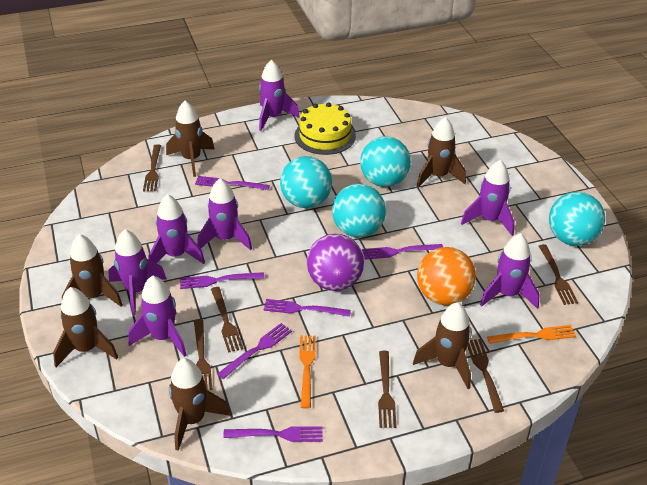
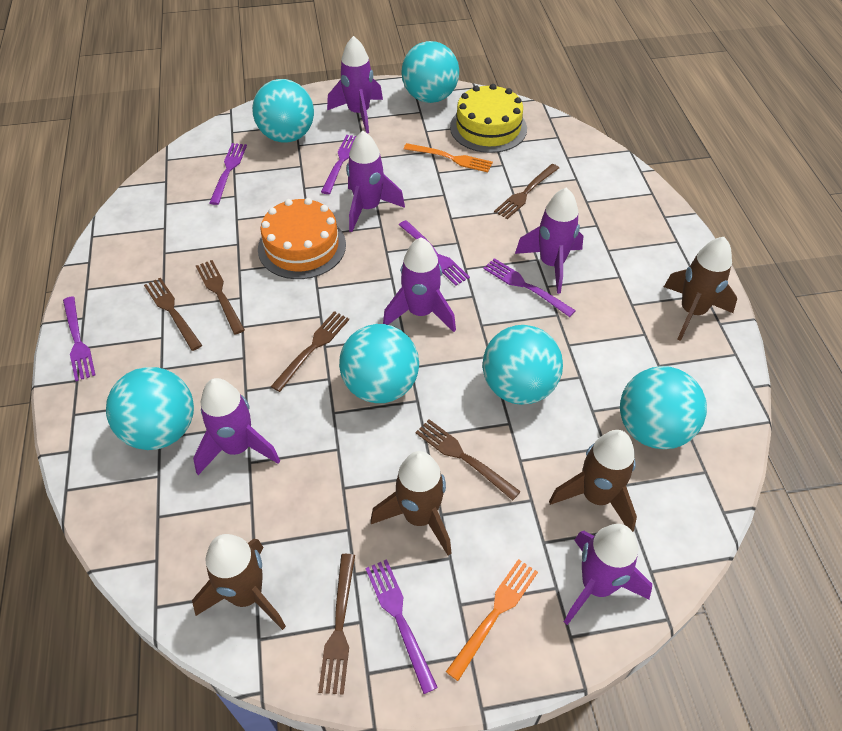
brown rocket: [53,287,118,367] [62,234,123,307] [166,101,215,177] [169,358,230,451] [413,302,472,389] [417,117,466,188] = 6 -> [192,534,286,630] [371,451,451,556] [549,430,637,532] [664,237,737,341] = 4
orange ball: [417,247,476,305] = 1 -> none = 0
orange cake: none = 0 -> [258,198,346,279] = 1
purple ball: [307,234,364,291] = 1 -> none = 0
purple rocket: [108,229,167,315] [129,276,187,357] [148,194,205,264] [197,178,252,250] [259,60,300,131] [461,160,515,236] [480,233,540,309] = 7 -> [193,378,280,475] [327,36,383,134] [346,131,405,232] [383,238,456,332] [515,187,584,294] [564,524,652,625] = 6
turquoise ball: [280,156,332,208] [332,184,386,238] [360,136,411,187] [549,192,605,246] = 4 -> [106,367,194,450] [252,79,314,143] [339,324,419,403] [401,41,459,103] [483,325,563,405] [620,366,707,449] = 6

